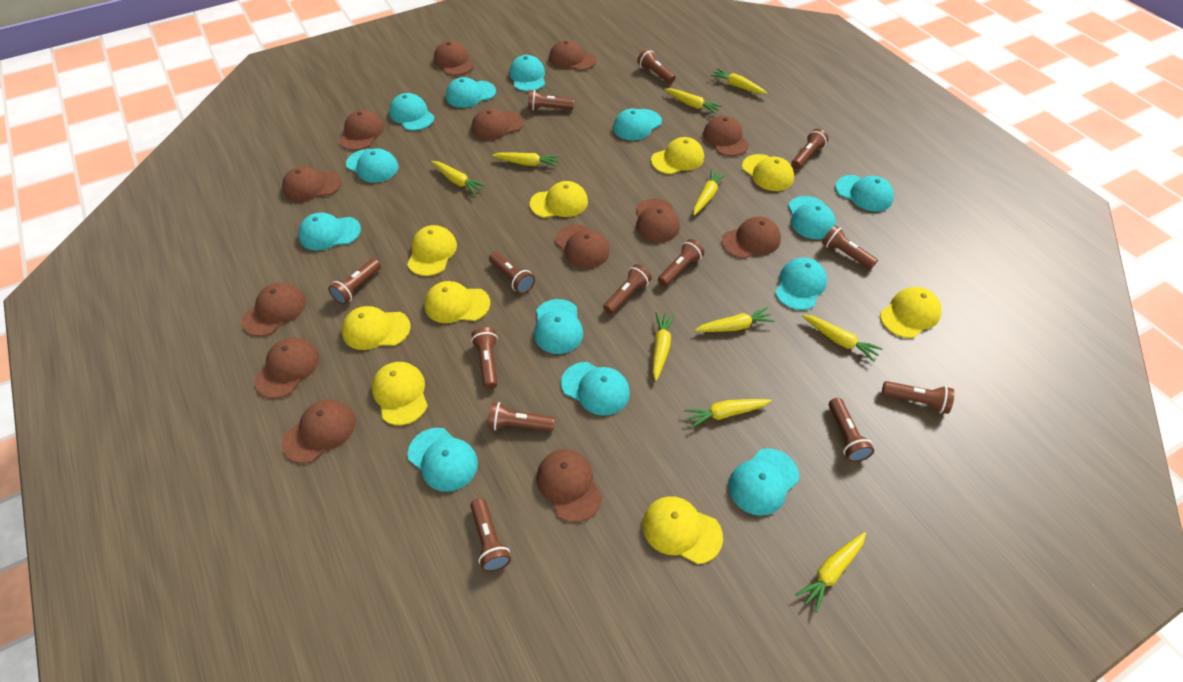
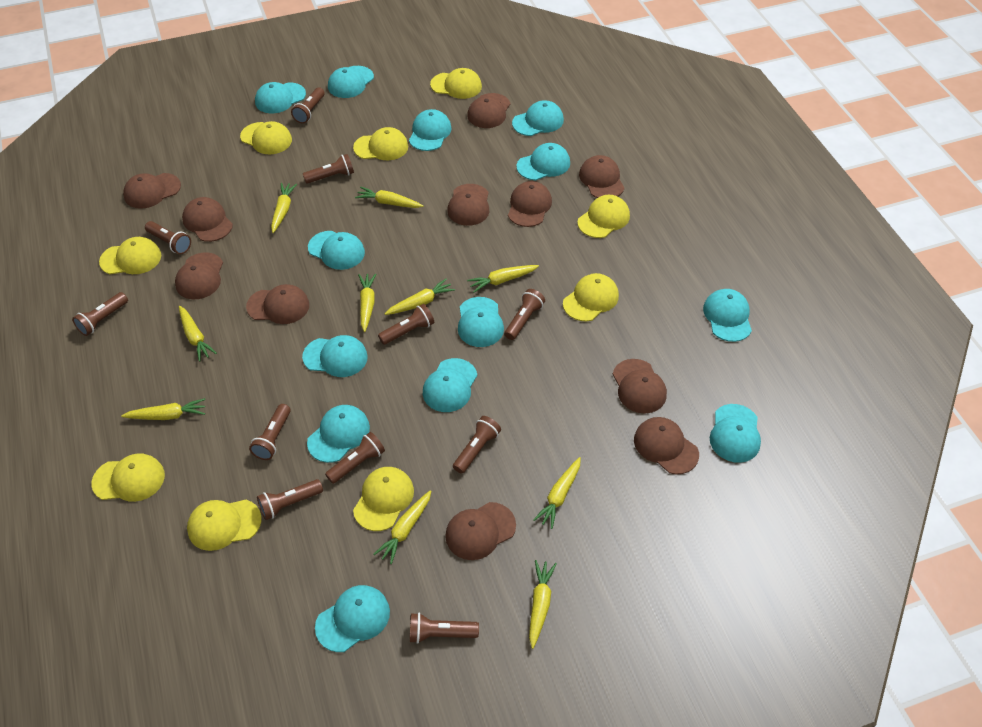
brown cap: [241,283,306,336] [254,338,319,398] [282,166,342,202] [282,399,356,464] [339,110,384,150] [434,41,474,76] [472,108,524,140] [537,449,602,522] [549,40,596,71] [555,225,609,268] [636,199,680,242] [703,115,749,156] [722,216,781,259] = 13 -> [123,173,181,209] [175,252,223,299] [182,197,233,242] [246,284,309,324] [445,502,516,560] [447,184,489,226] [467,93,511,128] [508,181,552,227] [579,155,625,198] [613,359,667,413] [634,417,699,474] = 11
brown flashlight: [328,258,381,305] [470,498,511,572] [471,327,498,389] [487,402,555,431] [489,252,535,294] [528,90,574,111] [603,264,652,314] [637,49,675,84] [658,239,704,287] [791,129,828,169] [822,225,878,269] [829,398,874,462] [882,381,954,414] = 13 -> [72,292,128,336] [145,221,191,254] [249,404,291,460] [257,479,323,520] [291,88,325,124] [303,154,354,184] [325,432,385,484] [378,304,434,345] [410,613,479,644] [453,416,501,474] [504,289,545,340] = 11

